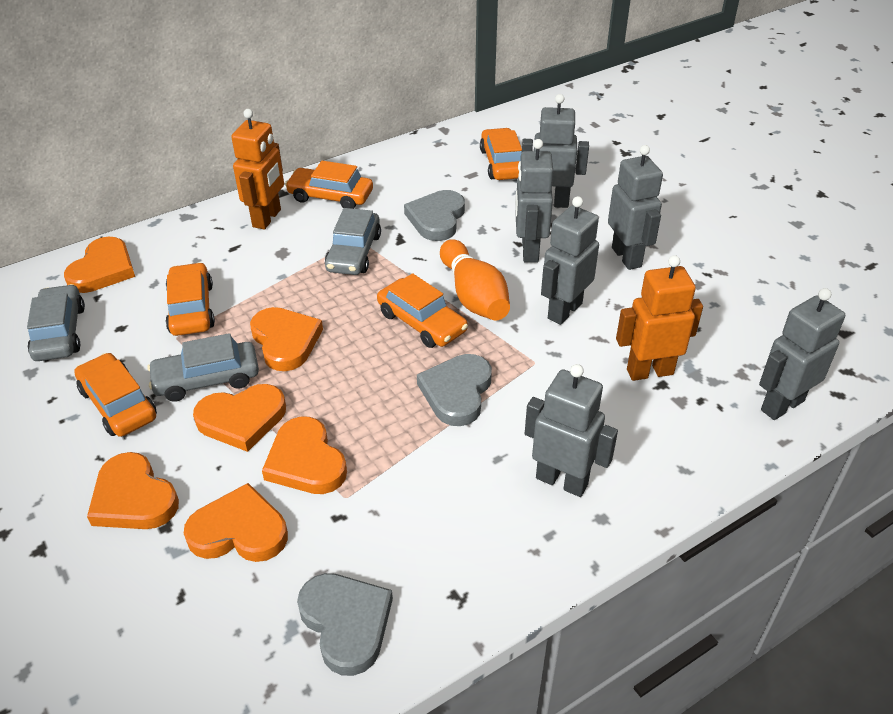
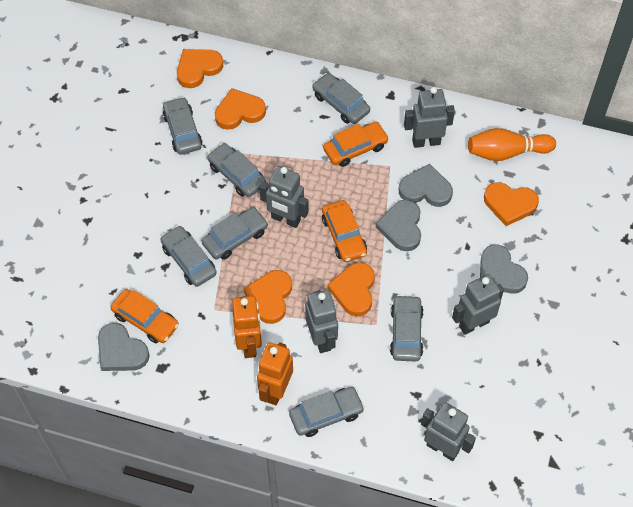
grey car: [27,284,85,361] [147,333,259,402] [325,208,381,275] = 3 -> [160,226,217,287] [163,97,202,155] [202,207,268,260] [207,143,266,197] [289,387,365,437] [312,73,370,124] [390,295,424,362] = 7
grey heart: [297,573,393,676] [404,190,465,241] [417,354,492,426] = 3 -> [98,323,150,371] [376,200,421,251] [399,164,453,207] [480,244,528,294] = 4
grey robot: [515,139,553,263] [522,94,589,208] [525,364,618,497] [541,196,599,325] [608,145,663,270] [759,288,845,420] = 6 -> [259,166,309,228] [305,289,338,353] [404,87,455,148] [421,402,476,461] [452,274,504,335] = 5
orange car: [74,353,157,437] [166,262,215,336] [285,161,373,209] [377,273,468,348] [480,128,522,180] = 5 -> [110,289,179,343] [322,200,367,262] [323,122,389,167] = 3
orange heart: [64,237,135,293] [87,452,179,529] [184,483,288,562] [193,384,286,452] [250,307,323,371] [262,417,347,494] = 6 -> [177,49,223,88] [215,88,266,130] [244,270,292,324] [327,262,375,316] [484,182,539,226] = 5

